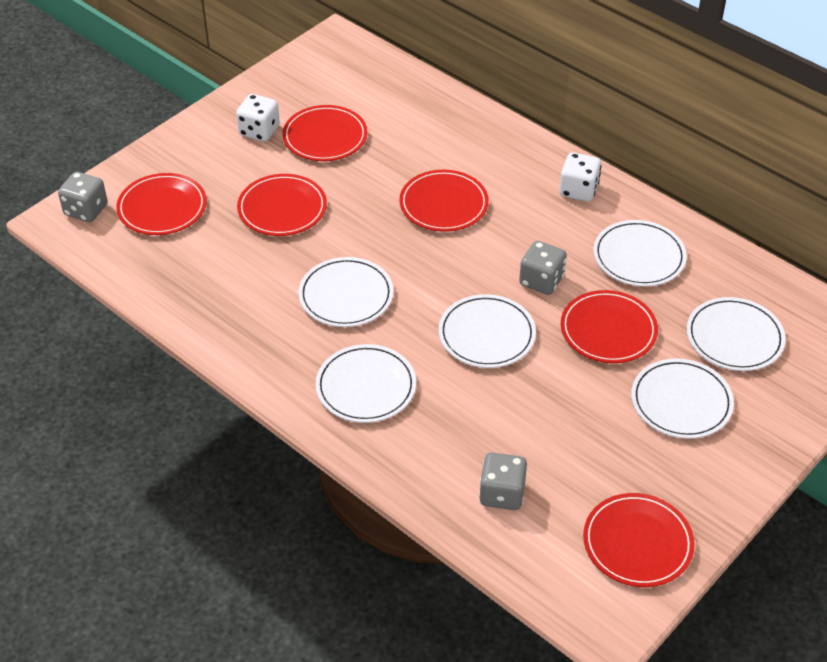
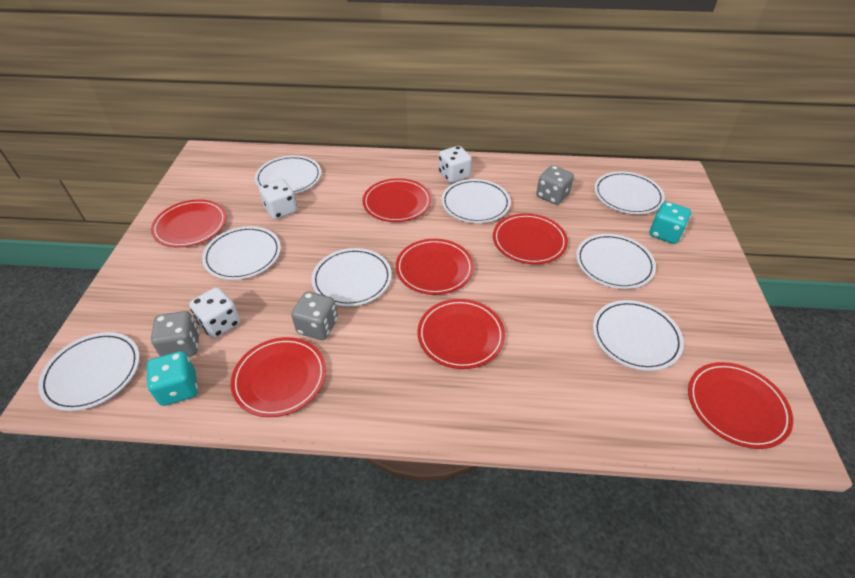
red plate: [116,173,207,235] [237,174,327,236] [282,105,368,161] [399,170,489,232] [561,290,658,363] [583,493,695,587] = 6 -> [151,199,227,248] [231,337,326,417] [362,178,431,222] [396,239,474,295] [417,299,505,369] [493,213,568,264] [688,362,793,449] = 7
turquoise dice: none = 0 -> [147,351,198,406] [649,201,691,244] = 2
white dice: [236,94,280,142] [559,152,602,202] = 2 -> [189,287,240,338] [259,179,297,219] [439,146,472,183] = 3
white plate: [299,257,394,327] [316,344,416,423] [439,294,536,368] [593,220,687,286] [631,359,734,439] [687,297,786,371] = 6 -> [38,332,140,411] [202,226,281,280] [255,155,321,194] [311,248,392,306] [442,179,511,223] [576,234,656,289] [593,300,684,371] [594,172,665,214] = 8

